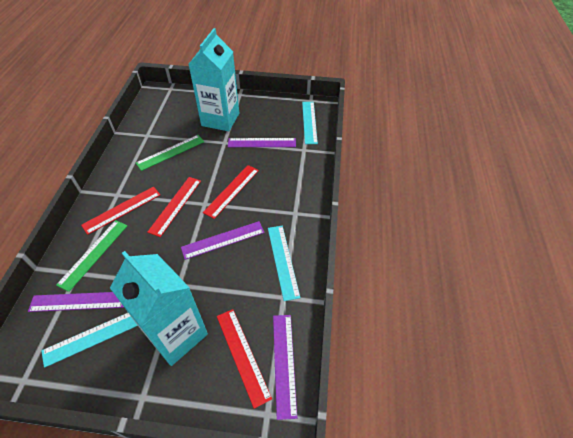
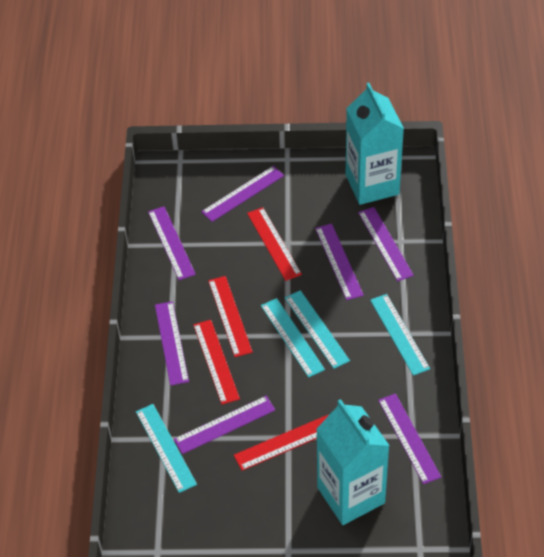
green ruler: [56,220,128,292] [136,135,204,171] = 2 -> none = 0
purple ruler: [28,292,124,312] [181,221,265,260] [228,138,296,147] [273,315,297,420] = 4 -> [148,206,196,280] [155,301,189,386] [174,396,275,454] [201,166,284,222] [315,224,364,300] [358,207,414,281] [378,393,441,484] = 7
turquoise ruler: [41,313,138,368] [268,226,300,301] [302,102,318,144] = 3 -> [136,404,197,493] [261,298,325,378] [285,290,350,369] [370,294,430,376] = 4

